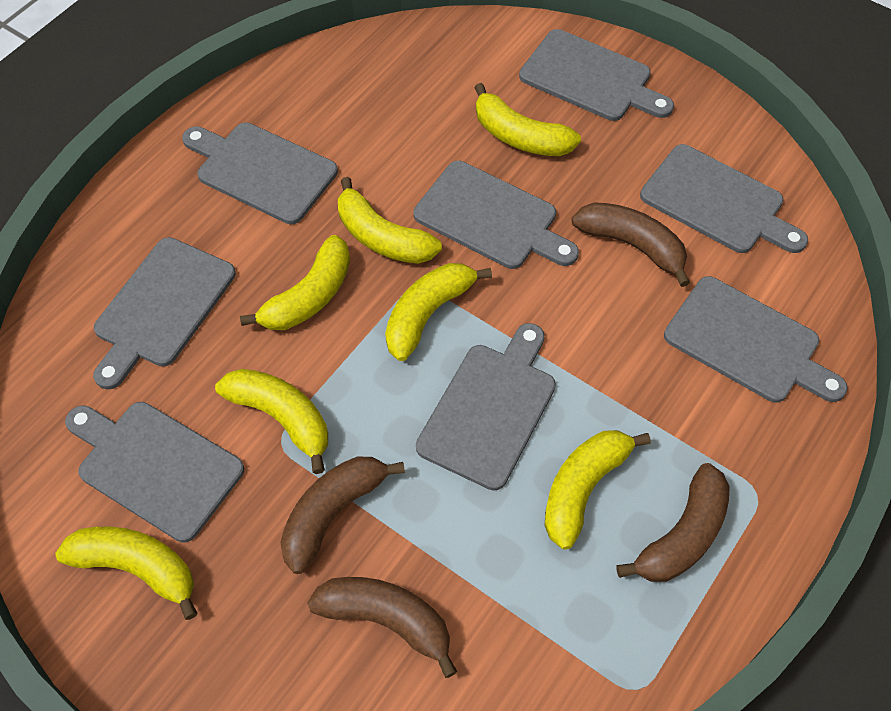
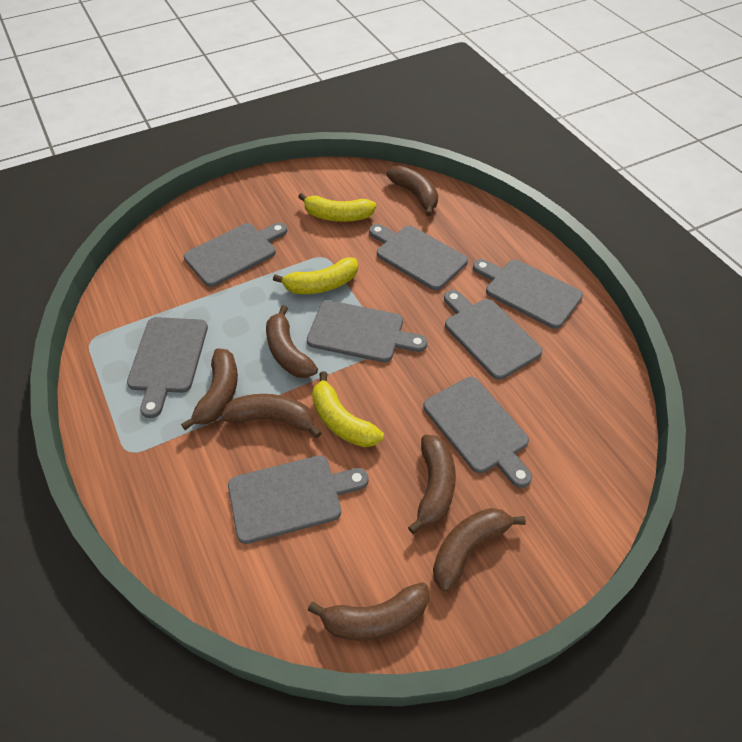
brown banana: [280,456,405,574] [307,577,457,678] [571,202,690,287] [616,463,730,582] = 4 -> [181,348,238,430] [221,394,321,438] [266,305,318,378] [308,582,429,641] [386,166,438,216] [408,435,456,534] [433,508,526,592] = 7
yellow banana: [55,527,197,620] [215,369,328,474] [240,235,350,330] [338,177,442,264] [385,263,492,361] [474,83,581,156] [544,430,651,550] = 7 -> [273,258,358,294] [298,193,376,222] [312,371,384,447] = 3

